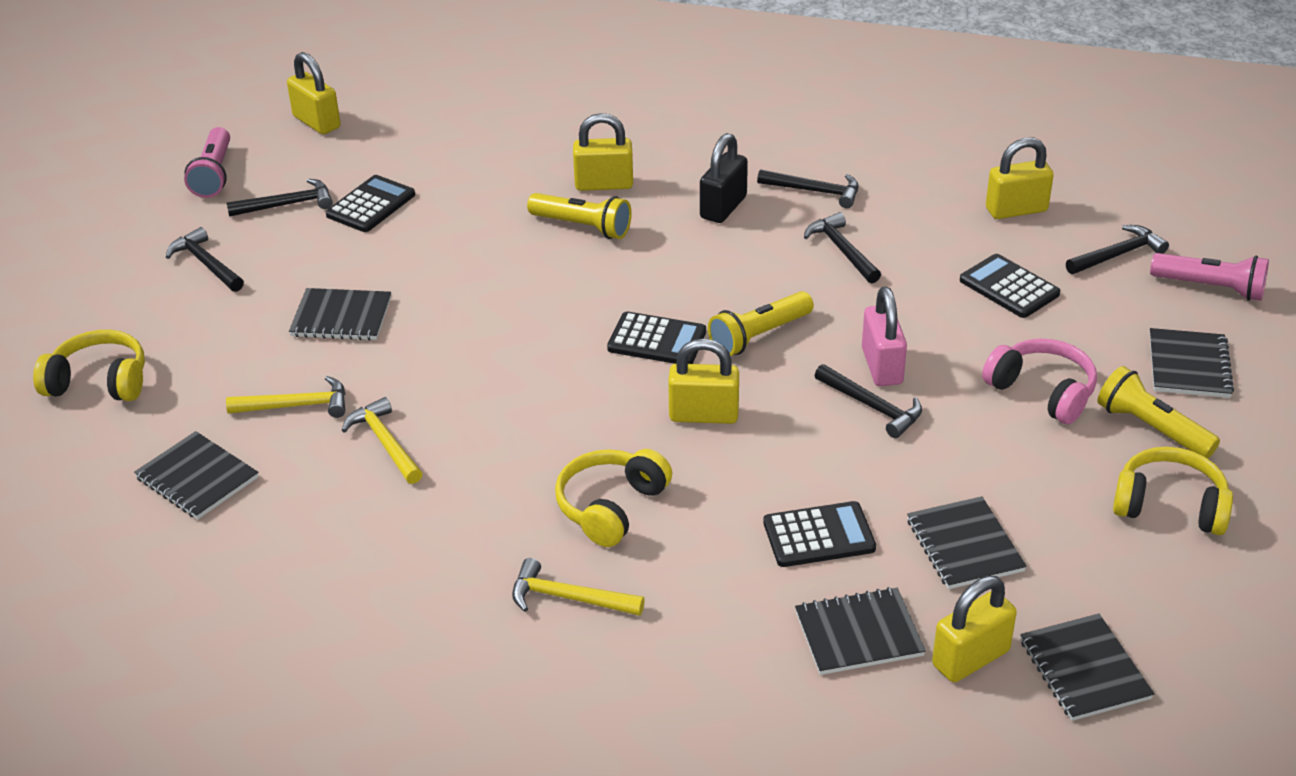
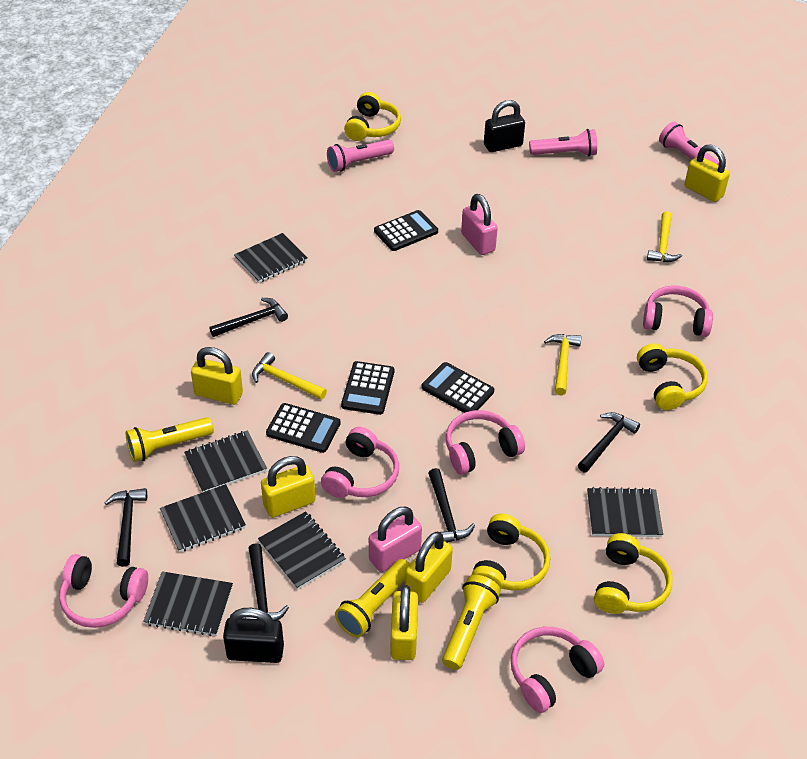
black hammer: [166,227,244,292] [226,179,333,217] [757,169,859,208] [804,212,881,283] [814,364,922,438] [1066,225,1169,274] = 6 -> [105,488,147,567] [209,298,288,337] [245,543,289,620] [428,468,475,543] [578,412,640,473] = 5
black padlock: [700,133,748,223] = 1 -> [223,608,284,663] [484,100,525,152] = 2
pink flashlight: [184,127,230,198] [1150,253,1269,301] = 2 -> [327,140,394,172] [529,129,597,156] [659,122,719,165] = 3
pink headphones: [982,339,1097,424] = 1 -> [59,554,148,628] [321,427,399,498] [446,410,525,475] [511,627,604,713] [643,285,713,337] = 5
pink padlock: [862,287,907,386] = 1 -> [369,507,422,572] [461,194,498,255] = 2
yellow headphones: [33,330,145,401] [555,449,672,547] [1113,447,1233,535] = 3 -> [344,92,401,141] [472,514,550,591] [594,533,672,614] [637,343,708,410] = 4

